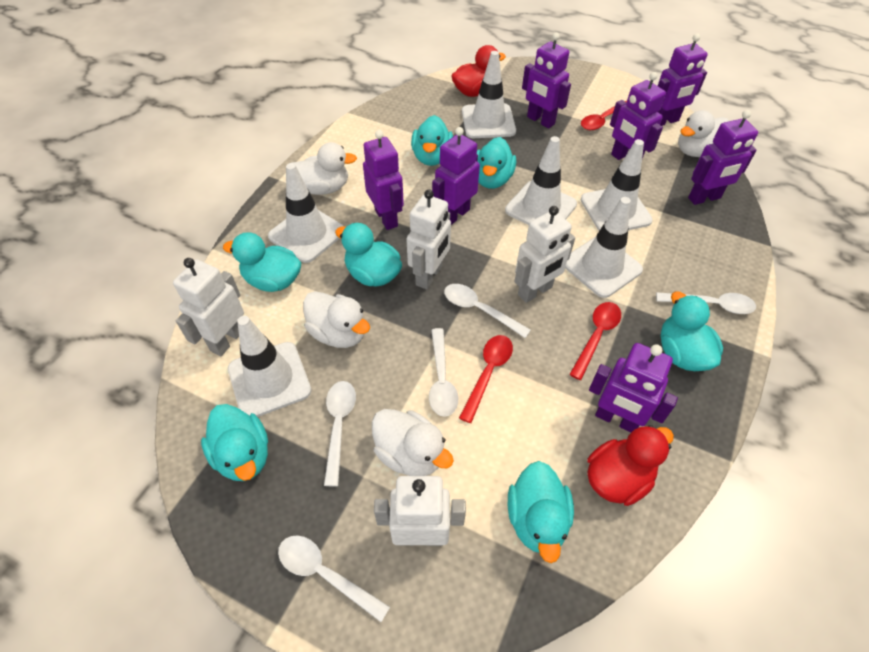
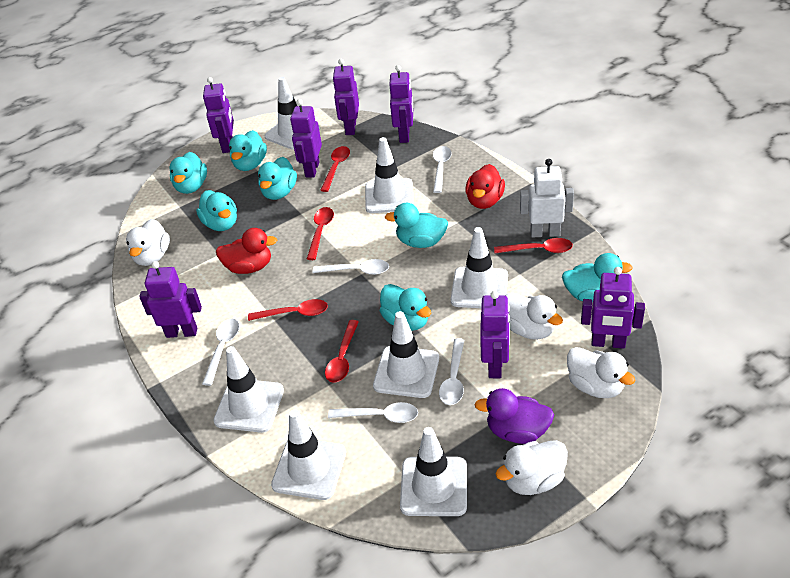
purple duck: none = 0 -> [474,388,554,444] = 1
red spoon: [459,335,513,423] [569,302,621,380] [581,101,627,130] = 3 -> [248,299,328,321] [307,207,334,260] [320,146,350,192] [325,320,359,383] [494,238,573,253] = 5
white robot: [173,258,244,356] [374,476,466,546] [407,189,451,289] [515,206,575,303] = 4 -> [520,159,574,238] = 1
white traffic cone: [228,316,311,417] [268,163,344,263] [462,51,516,138] [505,136,577,225] [565,197,643,298] [581,139,653,231] = 6 -> [213,346,284,433] [265,77,320,150] [271,410,346,500] [365,137,414,213] [373,311,439,398] [400,427,467,516] [451,227,508,308] = 7

